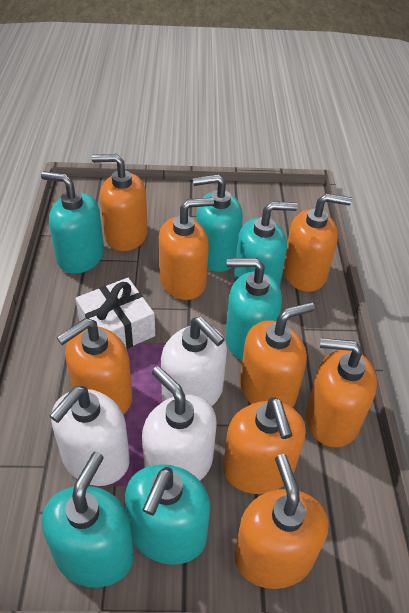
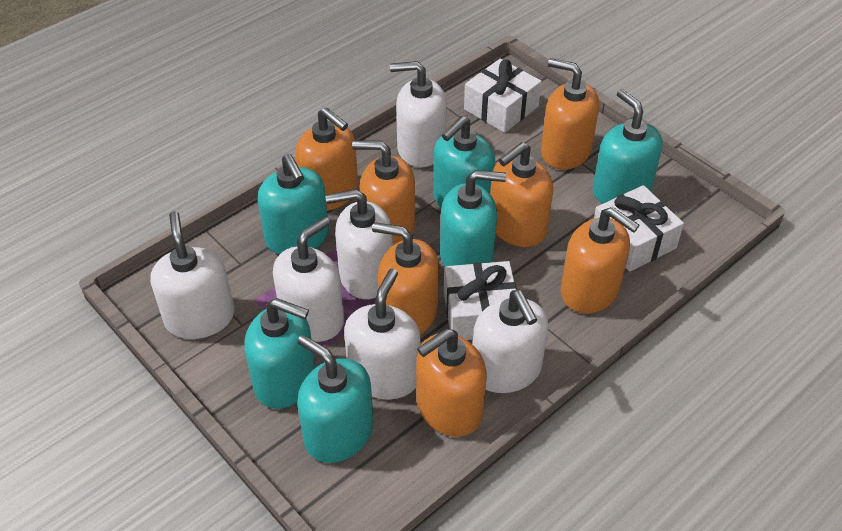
orange soap dispenser: [56,318,133,415] [92,154,148,251] [159,198,214,300] [223,397,306,494] [234,454,329,589] [240,302,315,407] [283,193,352,292] [306,338,377,447] = 8 -> [295,107,358,211] [352,140,415,245] [372,222,439,335] [416,328,487,437] [490,142,553,247] [541,58,599,170] [560,207,640,313] = 7
white gift: [75,278,155,349] = 1 -> [444,261,516,340] [464,59,542,133] [594,185,684,272] = 3
white soap dispenser: [50,386,130,486] [142,366,217,480] [161,317,227,406] = 3 -> [150,211,234,339] [273,217,344,342] [325,189,393,299] [344,269,421,399] [390,61,447,167] [473,290,549,393] = 6

